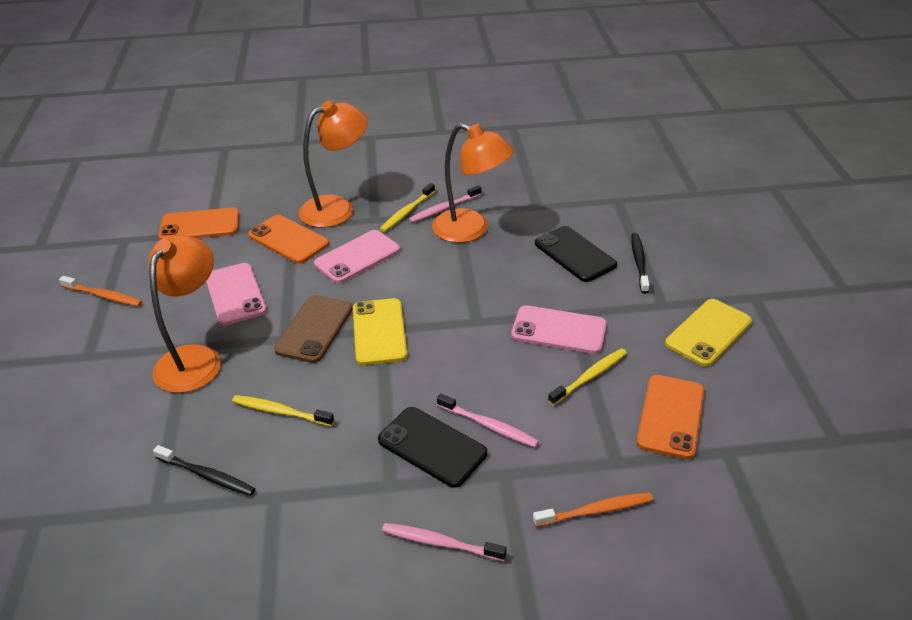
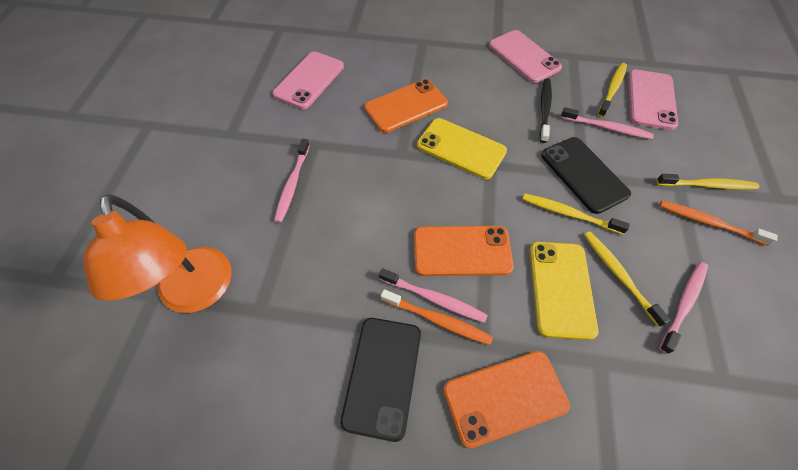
black toothbrush: [153,445,255,496] [632,233,649,293] = 2 -> [540,78,552,143] = 1
brown phone: [274,295,353,363] = 1 -> none = 0
orange lamp: [148,235,221,393] [299,101,368,228] [432,123,514,243] = 3 -> [83,194,232,313] = 1
pink toothbrush: [382,523,507,561] [409,185,482,223] [437,394,539,447] = 3 -> [274,139,310,223] [379,268,488,323] [561,107,654,139] [659,262,708,354] = 4
yellow toothbrush: [232,395,334,426] [380,183,435,232] [548,348,627,405] = 3 -> [522,194,630,234] [584,232,671,327] [598,63,627,117] [656,174,759,190] = 4

